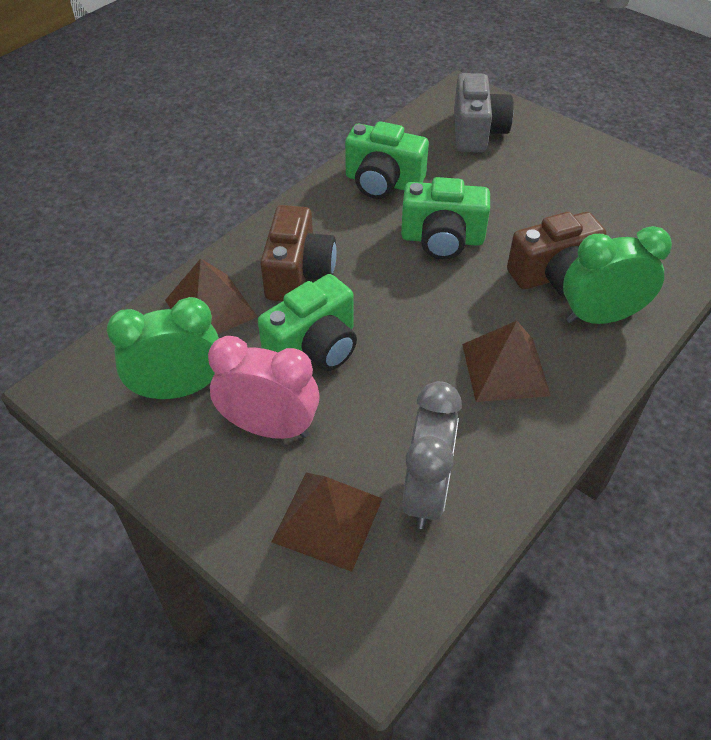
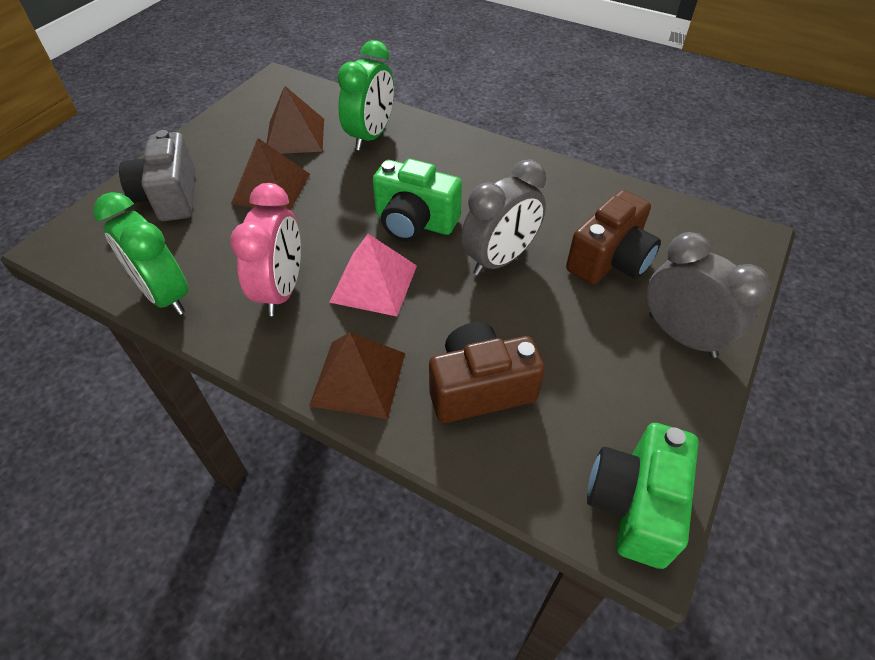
green camera: [258,274,357,371] [345,121,429,199] [401,177,490,259] = 3 -> [372,159,462,242] [587,423,699,569] = 2
grey clock: [402,381,462,529] = 1 -> [461,159,546,276] [647,232,771,358] = 2
pink pyramid: none = 0 -> [329,234,417,316] = 1

